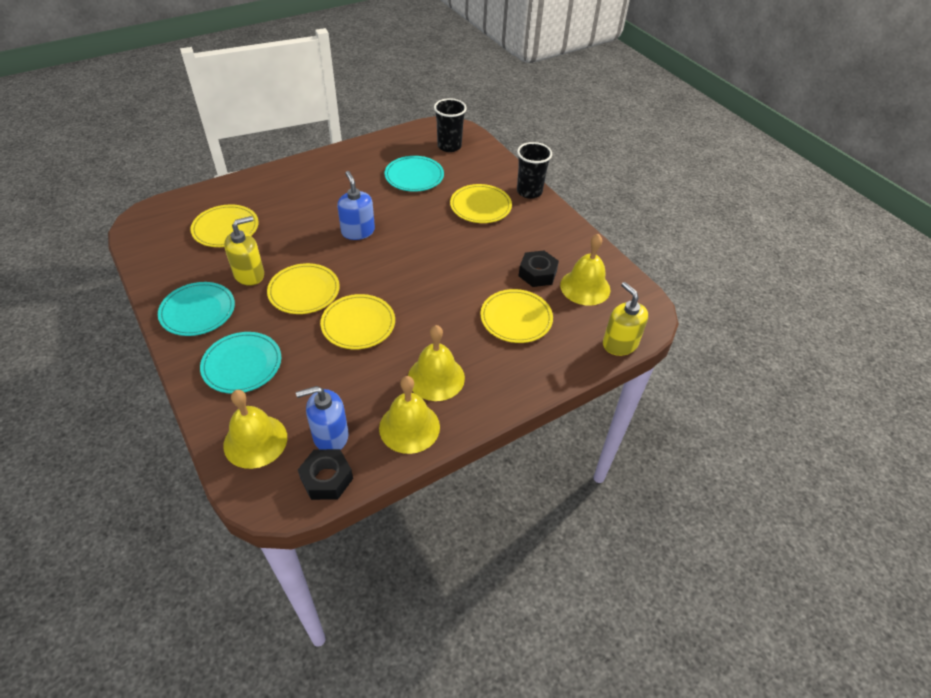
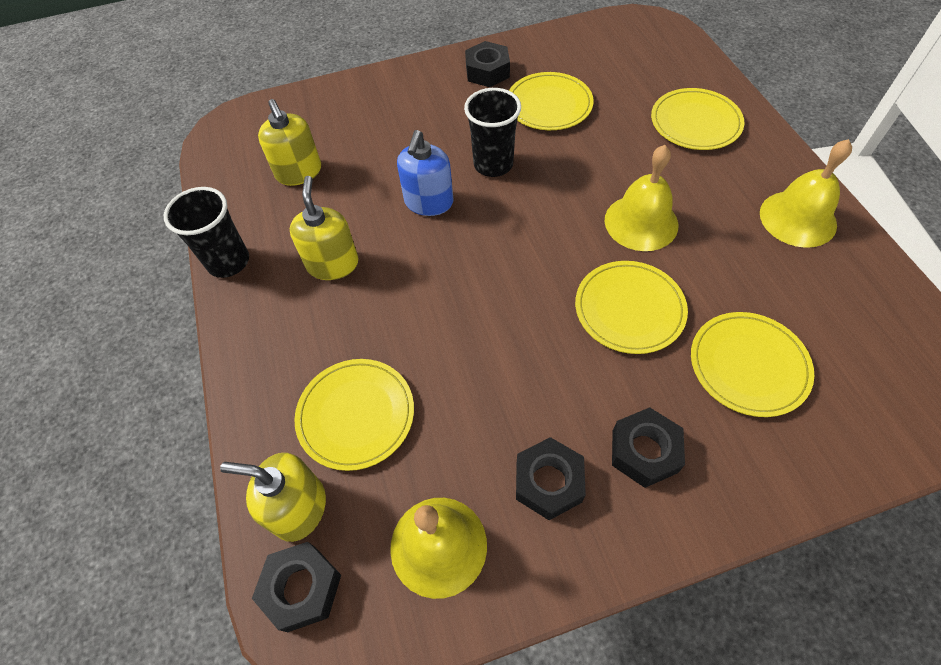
black nut: [298,449,353,500] [519,250,559,287] = 2 -> [252,542,341,632] [465,41,510,87] [516,437,586,520] [612,407,685,488] = 4
blue soap dispenser: [296,386,349,450] [337,171,375,240] = 2 -> [397,130,453,216] = 1
turquoise plate: [158,282,235,336] [200,332,281,394] [385,156,444,192] = 3 -> none = 0
yellow bell: [223,390,287,469] [379,376,440,454] [408,325,465,401] [560,234,610,306] = 4 -> [390,498,487,599] [604,145,678,251] [760,139,852,248] = 3
yellow soap dispenser: [224,216,264,286] [603,282,648,356] = 2 -> [220,453,326,542] [258,99,321,186] [290,176,359,280] = 3

